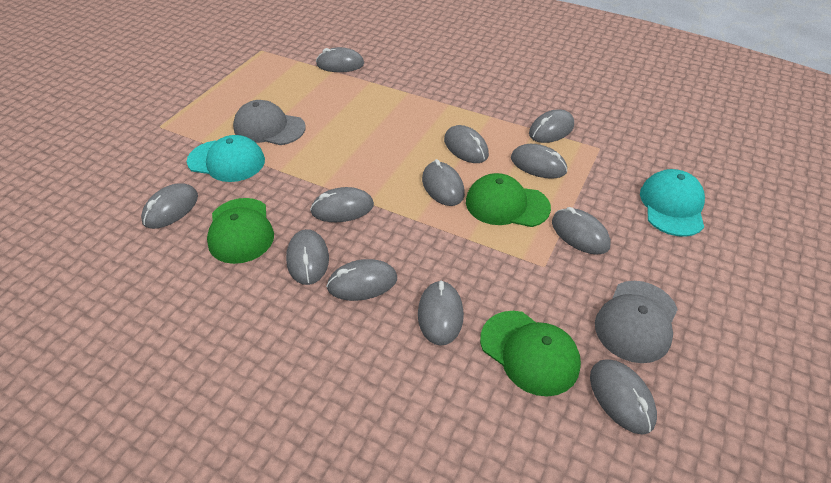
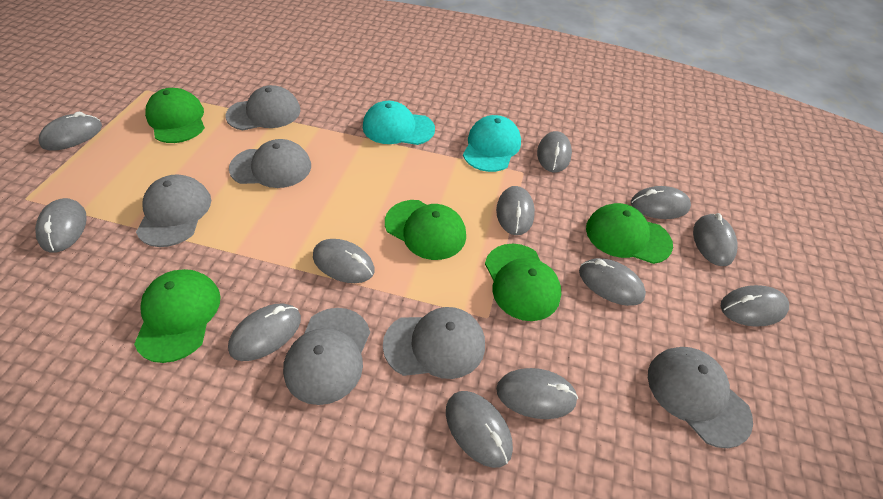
green cap: [207,198,274,264] [466,173,551,227] [480,311,581,396] = 3 -> [134,269,221,363] [145,88,205,143] [385,200,466,260] [485,244,561,321] [586,203,673,264] = 5
grey cap: [233,100,306,145] [595,281,678,363] = 2 -> [136,174,211,247] [226,85,300,130] [229,139,311,188] [283,308,370,405] [383,307,485,379] [648,347,753,448] = 6

